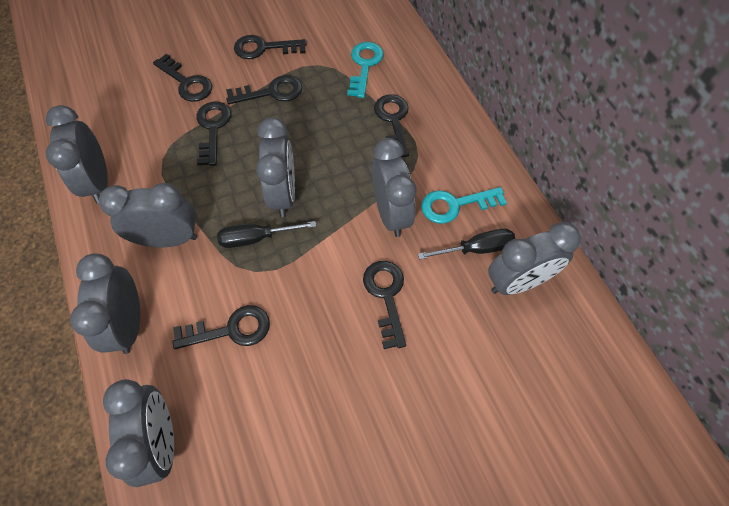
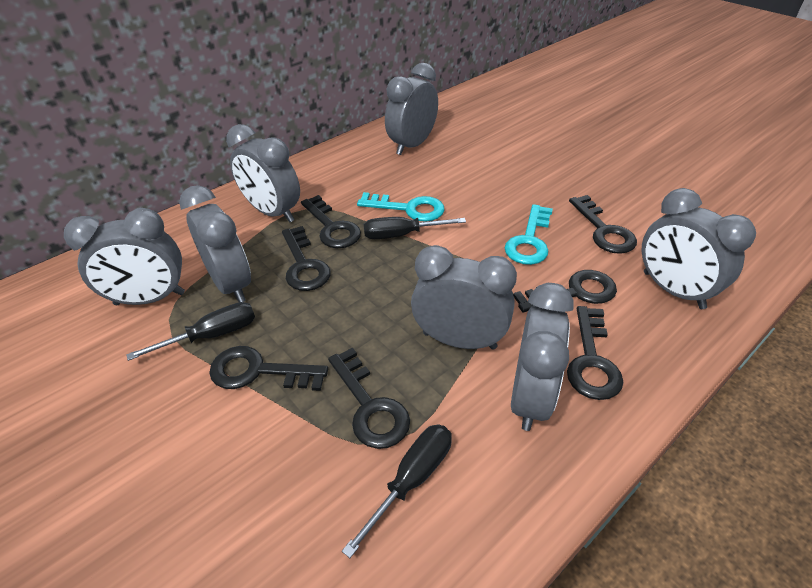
black screwdriver: [217,221,316,248] [418,228,515,260] = 2 -> [126,302,255,361] [342,425,452,558] [364,217,466,239] = 3

